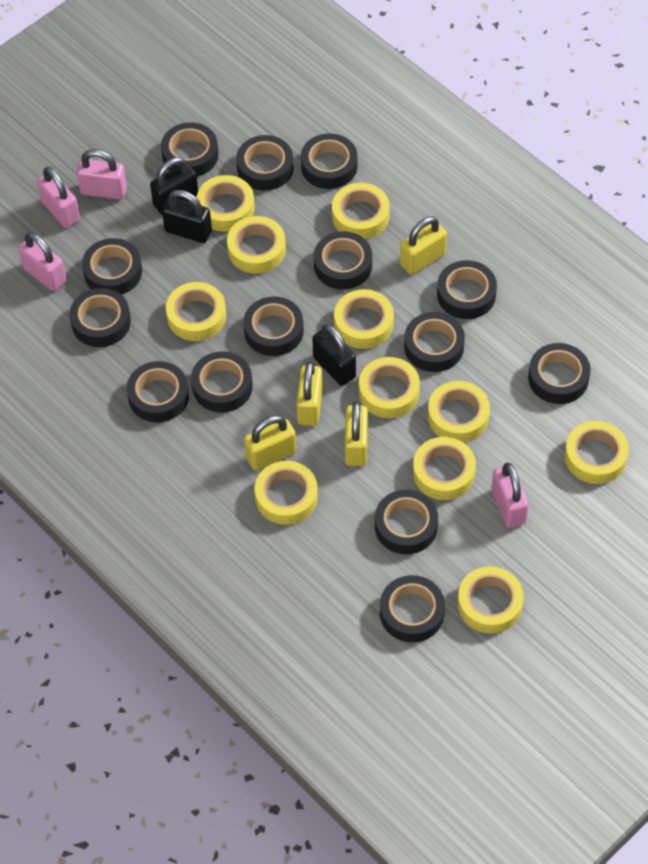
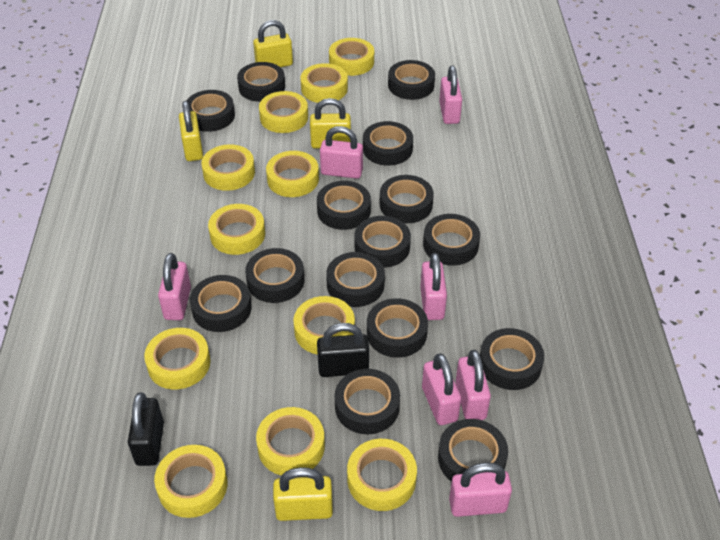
black padlock: [150,157,198,214] [162,190,212,243] [312,324,356,386] = 3 -> [128,393,164,466] [317,323,369,377] = 2
black tape: [69,288,131,347] [82,238,142,295] [127,361,189,422] [161,122,219,177] [191,351,253,412] [236,135,294,191] [243,297,304,356] [301,133,358,189] [314,231,372,289] [375,490,438,554] [380,575,445,642] [404,312,465,372] [437,260,497,319] [528,343,591,404] = 14 -> [186,90,235,132] [190,275,252,332] [237,62,285,102] [245,248,304,303] [317,181,371,230] [326,252,385,307] [335,369,400,434] [354,216,411,268] [363,121,413,166] [367,298,428,358] [380,175,434,223] [388,60,435,100] [423,214,480,266] [438,419,508,482] [480,328,544,390] = 15
pink padlock: [18,232,66,291] [37,167,80,228] [76,149,127,199] [491,463,529,528] = 4 -> [158,253,191,320] [320,126,363,179] [420,253,447,320] [422,353,461,425] [439,66,462,124] [449,463,512,517] [456,350,491,420] = 7

